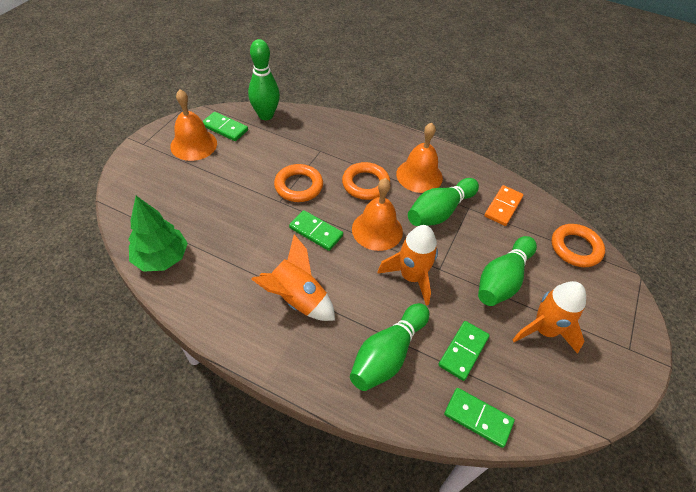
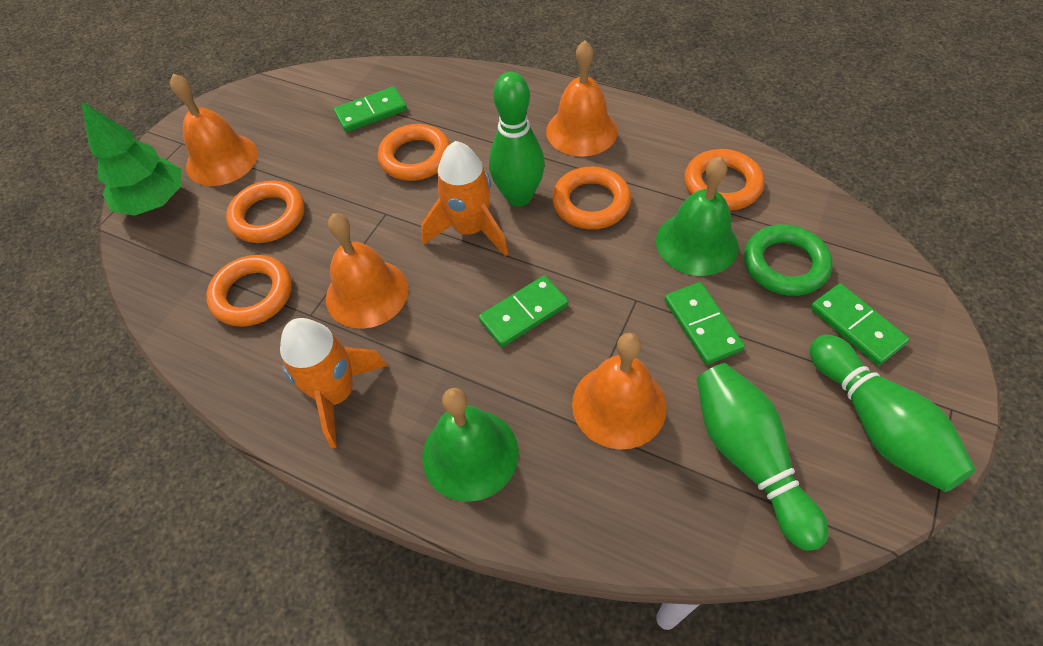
green bell: none = 0 -> [422,388,519,502] [656,157,739,276] = 2
green bowling pin: [248,39,280,120] [350,303,429,391] [408,178,479,226] [478,236,537,306] = 4 -> [489,72,545,207] [697,363,828,551] [810,335,976,492] = 3
green ring: none = 0 -> [744,225,832,296] = 1
orange bell: [170,89,217,161] [352,178,403,251] [396,123,443,193] = 3 -> [170,74,258,186] [326,213,408,329] [546,41,618,157] [572,333,667,450] = 4
orange domino: [484,185,523,226] = 1 -> none = 0
orange ring: [274,164,323,202] [342,162,390,200] [552,224,605,267] = 3 -> [206,255,292,327] [226,181,305,243] [378,124,450,181] [552,167,631,229] [684,149,764,211] = 5
orange rocket: [251,234,335,321] [377,225,438,306] [512,281,586,354] = 3 -> [280,318,388,448] [421,141,508,256] = 2

